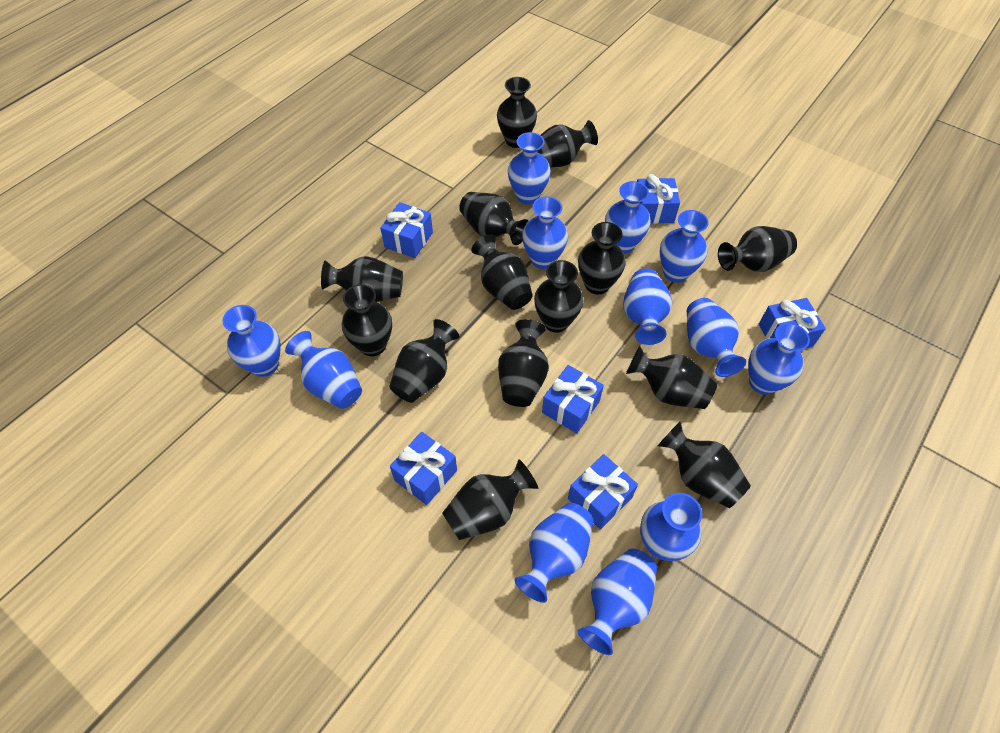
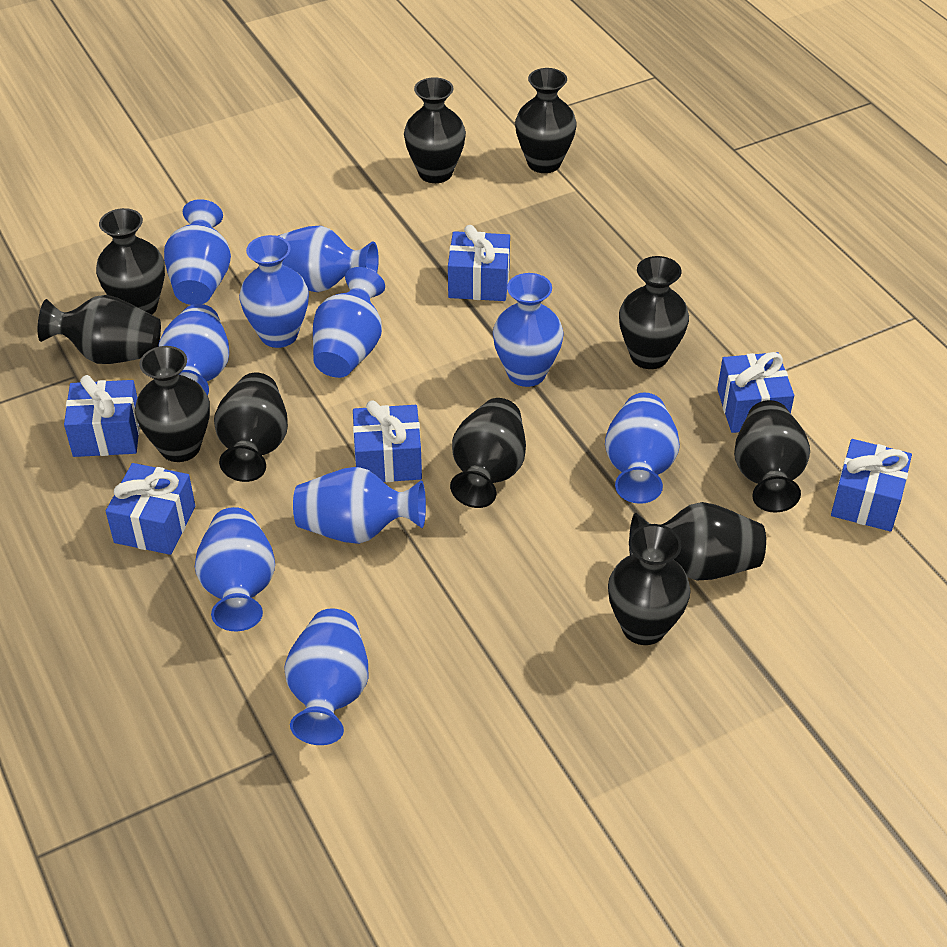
black vase: [321,256,403,302] [342,284,392,356] [389,319,460,403] [442,459,538,540] [459,192,528,245] [471,234,533,310] [497,77,537,148] [498,319,549,407] [534,260,584,333] [537,120,598,167] [578,222,626,294] [626,346,717,409] [658,422,751,508] [718,226,797,272] = 14 -> [38,295,161,364] [96,208,165,315] [135,346,210,462] [214,373,288,482] [404,77,466,183] [450,398,526,508] [515,68,577,173] [608,524,691,645] [619,256,689,369] [629,502,766,580] [734,400,810,513] = 11
blue vase: [222,305,281,377] [285,331,362,409] [508,132,551,204] [514,503,593,603] [522,196,568,269] [578,549,657,655] [605,181,651,254] [623,268,672,345] [640,493,702,561] [660,210,709,282] [687,298,746,377] [748,323,810,395] = 12 -> [158,304,229,396] [164,199,231,305] [195,507,275,631] [239,235,309,348] [278,226,379,292] [284,608,368,745] [293,467,426,544] [313,267,385,378] [493,273,564,387] [605,392,680,504] = 10

